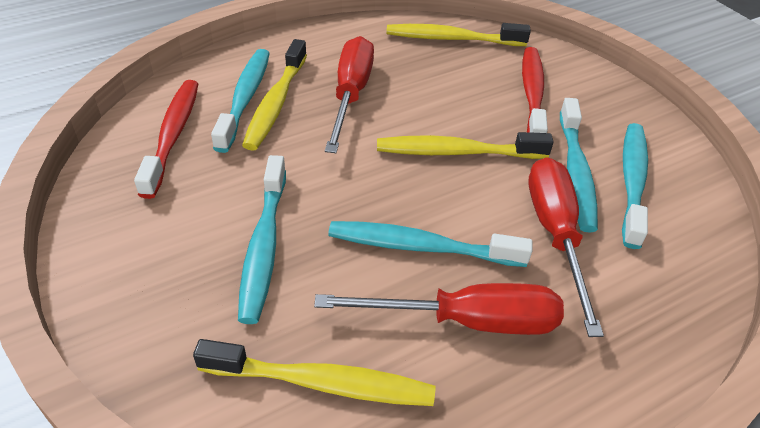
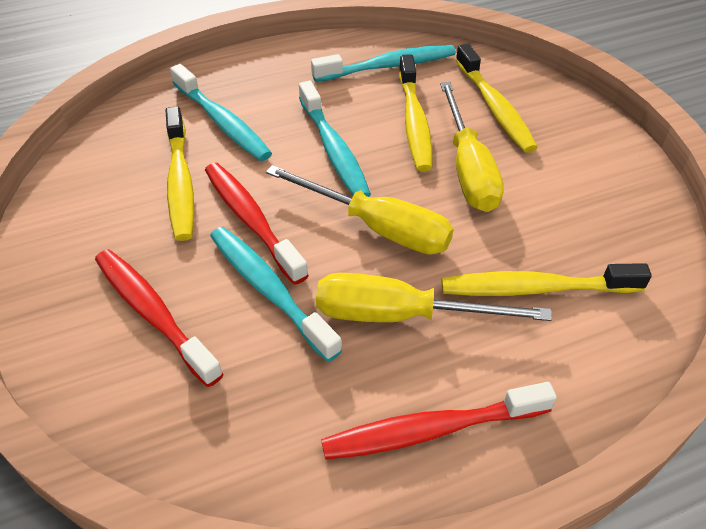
red screwdriver: [314,283,564,335] [325,36,374,153] [528,157,604,337] = 3 -> none = 0
red toothbrush: [134,80,198,199] [522,47,548,133] = 2 -> [95,249,224,387] [205,163,309,285] [321,382,557,460] = 3
turquoise toothbrush: [211,49,270,153] [238,155,286,324] [328,221,533,267] [560,98,598,232] [622,123,648,249] = 5 -> [170,64,272,161] [210,227,342,362] [299,81,371,197] [311,45,456,82] = 4
yellow screwdriver: none = 0 -> [266,165,453,255] [316,273,552,322] [440,82,504,212] = 3

